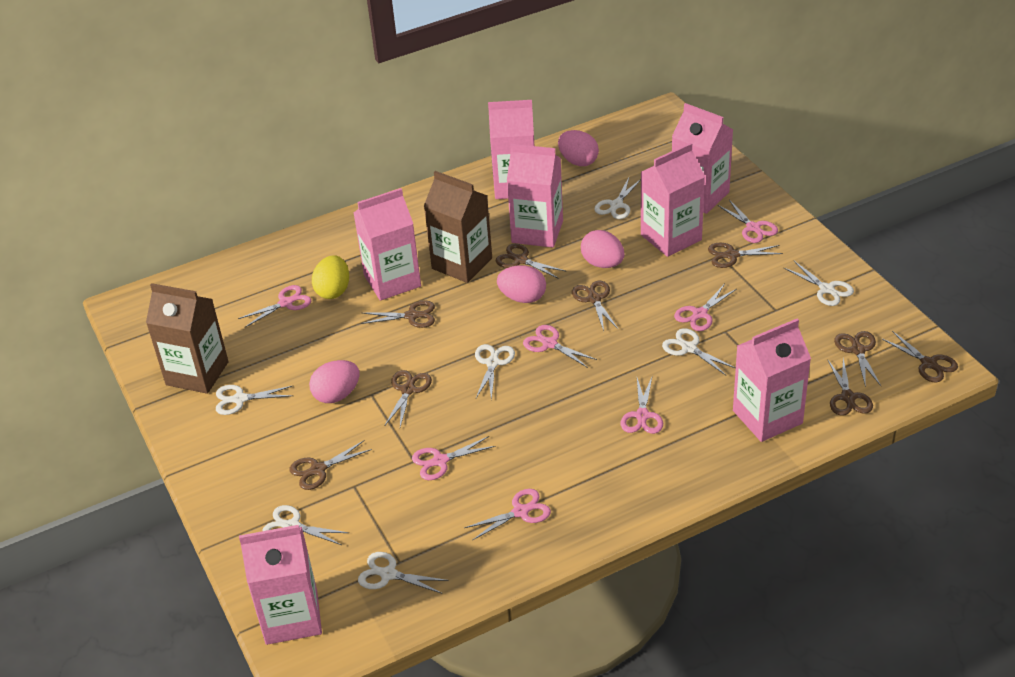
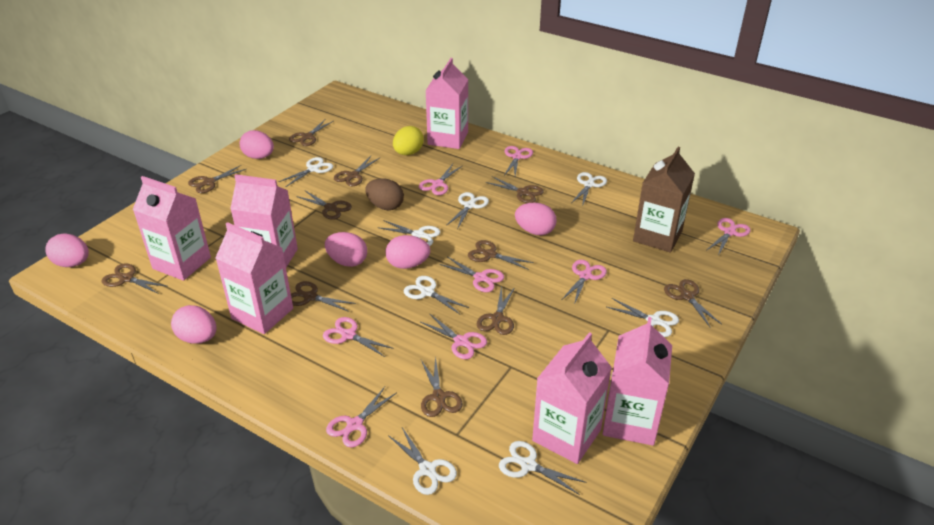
brown carton: [146,283,229,394] [424,171,492,283] = 2 -> [633,147,695,253] = 1
brown egg: none = 0 -> [365,178,404,210] = 1
brown scissors: [290,440,372,490] [361,301,435,328] [384,370,432,427] [496,244,566,279] [572,281,618,331] [708,243,783,268] [827,358,873,416] [834,331,881,388] [882,331,958,382] = 9 -> [101,263,166,294] [188,165,246,193] [289,120,333,146] [291,281,356,312] [296,191,352,220] [334,156,380,186] [421,357,463,417] [468,240,534,270] [476,285,515,335] [486,176,544,203] [664,279,721,327] = 11
pink carton: [239,525,322,645] [354,188,421,301] [488,100,534,199] [507,144,563,248] [641,143,705,257] [672,103,733,214] [733,319,811,442] = 7 -> [133,176,211,281] [215,222,293,334] [230,174,298,267] [425,58,468,149] [532,332,612,464] [603,317,672,446] = 6
pink egg: [309,360,360,403] [497,265,546,303] [558,130,599,166] [581,230,625,268] = 4 -> [45,233,89,267] [171,305,216,344] [240,130,274,159] [325,232,367,267] [386,235,430,269] [515,202,557,235] = 6
pink scissors: [238,285,311,327] [412,436,496,480] [464,489,551,540] [523,325,597,368] [621,377,663,434] [674,284,737,331] [718,200,778,243] = 7 -> [323,317,394,357] [326,387,396,448] [419,164,462,195] [421,313,487,359] [439,257,504,292] [504,146,533,176] [562,260,607,305] [707,218,751,255] = 8
white scissors: [216,385,293,415] [262,505,349,545] [358,552,449,594] [475,344,515,400] [595,178,641,219] [662,328,736,375] [784,261,854,306] = 7 -> [278,157,333,187] [377,220,440,246] [388,428,457,495] [404,276,469,314] [446,192,489,229] [499,441,587,495] [571,172,607,207] [607,298,679,337] = 8

